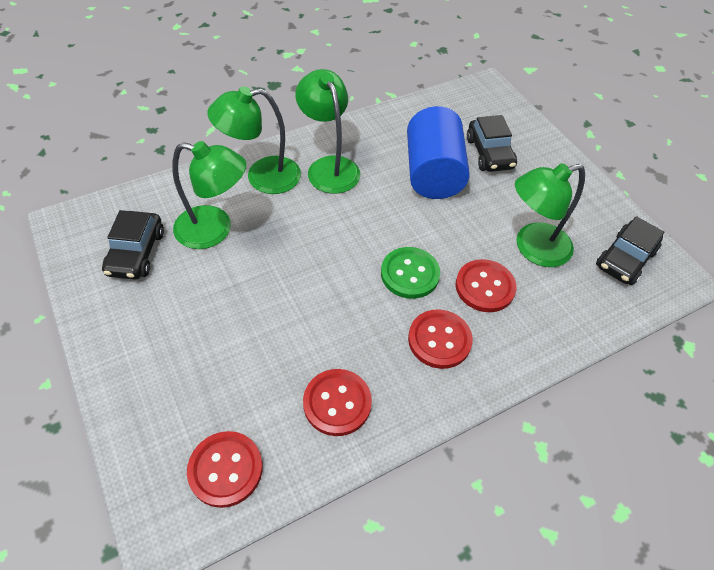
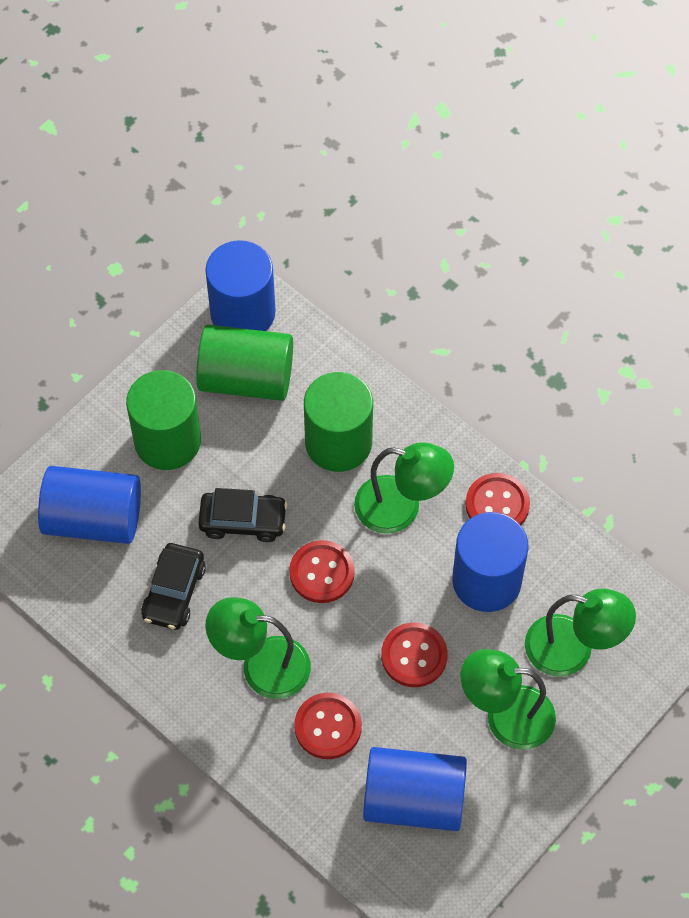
black car: [102,210,164,280] [467,115,517,172] [596,216,664,285] = 3 -> [141,543,206,630] [198,488,288,542] = 2
blue cylinder: [407,106,470,199] = 1 -> [38,466,141,544] [205,240,276,331] [363,747,467,831] [452,512,528,612] = 4
green button: [381,247,440,299] = 1 -> none = 0
green cylinder: none = 0 -> [126,370,201,470] [196,325,293,401] [304,372,373,472] = 3

